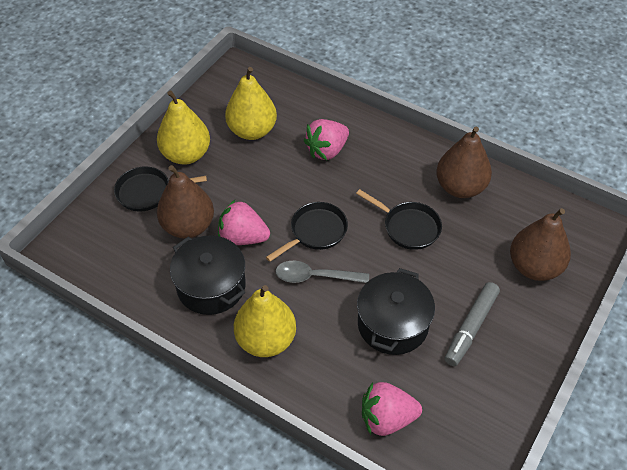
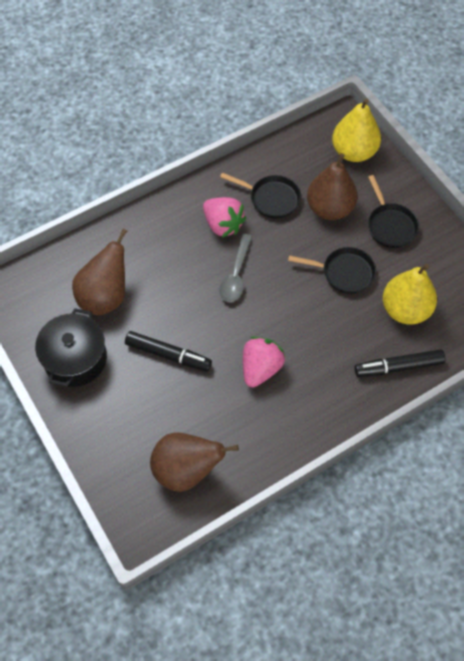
black marker: none = 0 -> [125,331,212,371] [354,349,445,377] = 2
black pot: [170,235,246,315] [357,268,435,355] = 2 -> [35,308,107,387] = 1
grey marker: [445,282,500,366] = 1 -> none = 0
pink strawberry: [218,199,270,245] [304,119,349,160] [362,382,422,436] = 3 -> [203,197,246,238] [243,337,285,387] = 2
yellow pear: [157,91,210,165] [225,67,277,140] [234,285,296,357] = 3 -> [332,98,381,162] [383,264,437,324] = 2

